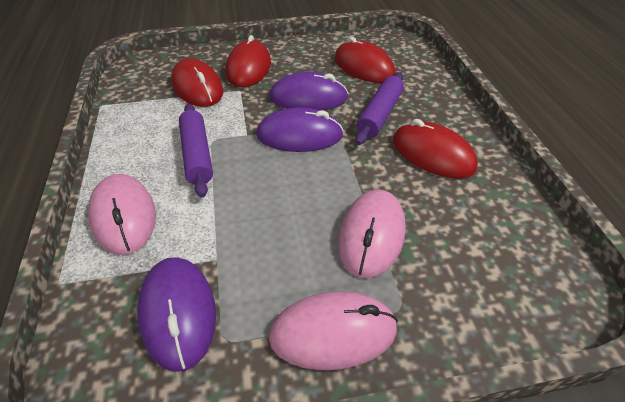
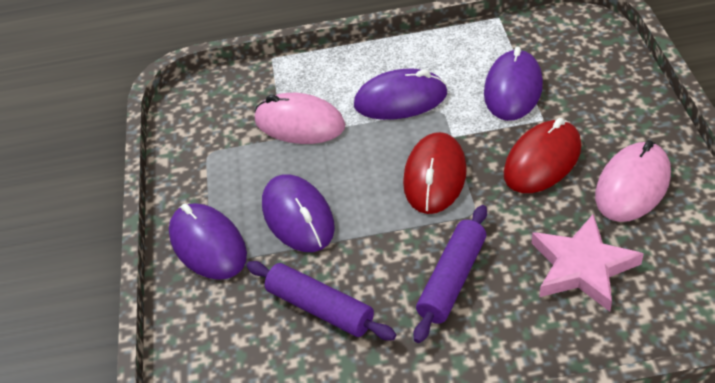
pink mouse: [88,174,156,255] [269,291,398,370] [338,190,406,278] = 3 -> [255,93,345,144] [595,140,671,222] = 2
pink star: none = 0 -> [532,214,644,312] = 1
purple mouse: [137,257,216,372] [256,107,344,152] [269,72,348,111] = 3 -> [169,203,247,280] [262,174,335,252] [354,69,447,120] [484,46,543,121] = 4
red mouse: [171,58,223,107] [225,35,271,87] [334,37,395,83] [393,119,478,178] = 4 -> [403,132,467,214] [503,118,581,193] = 2

